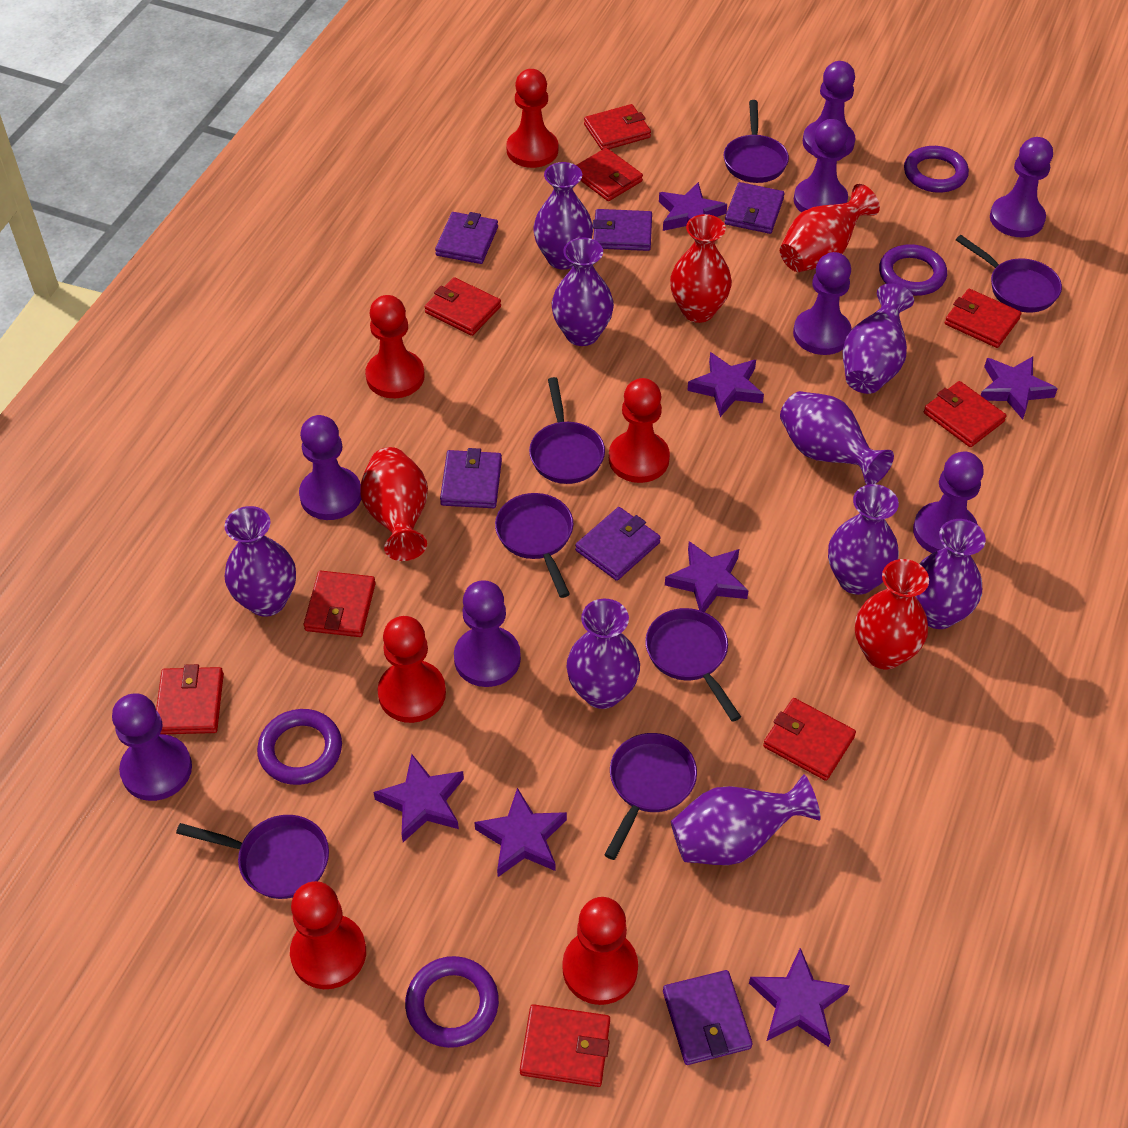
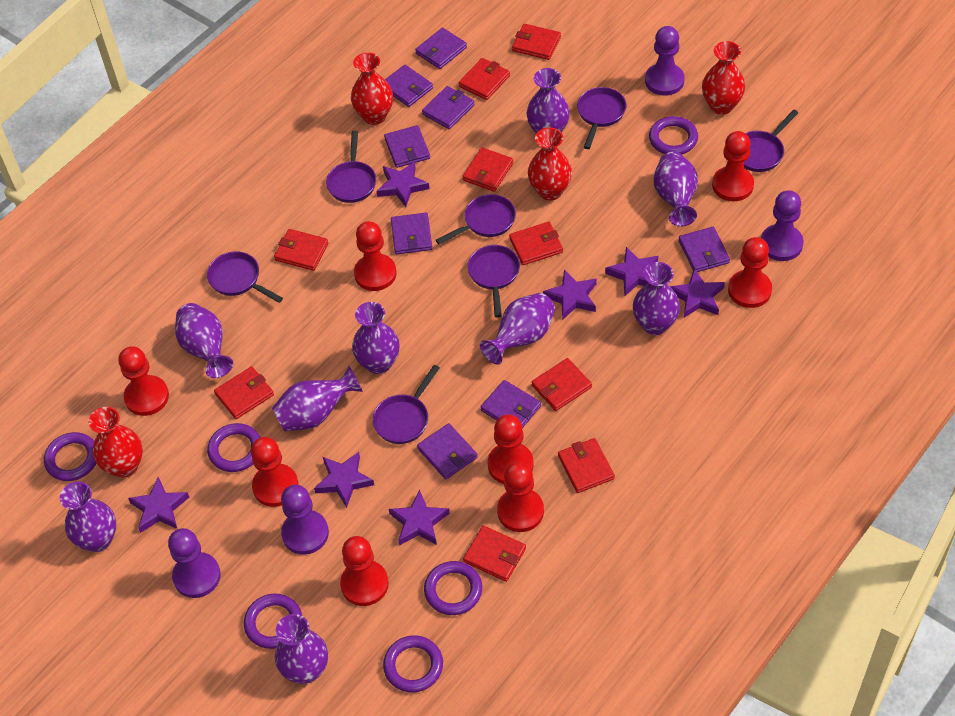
purple pawn: [112,693,192,801] [299,415,361,520] [454,580,521,687] [793,252,852,355] [794,119,848,212] [803,61,856,157] [913,451,984,553] [990,137,1053,237] = 8 -> [168,528,221,598] [281,485,329,555] [645,26,685,96] [761,190,803,261] = 4
purple ring: [257,709,342,785] [405,956,499,1048] [879,244,947,296] [904,146,969,193] = 4 -> [44,432,96,481] [207,423,261,472] [244,594,302,649] [383,635,443,692] [424,561,482,615] [649,116,698,154] = 6
purple wallet: [435,212,498,264] [440,448,502,508] [575,507,661,581] [593,209,652,251] [663,970,752,1065] [725,182,785,234] = 6 -> [384,125,430,168] [385,65,433,107] [391,213,432,254] [415,28,467,69] [417,423,478,479] [422,86,475,129] [481,380,541,428] [679,227,730,272] = 8
red pawn: [290,881,366,989] [365,295,425,398] [377,616,446,723] [506,69,558,168] [562,897,638,1005] [609,378,670,483] = 6 -> [118,346,169,416] [251,437,299,507] [340,536,389,606] [354,221,396,291] [488,414,534,484] [497,462,544,532] [712,131,754,201] [728,237,772,308] = 8

